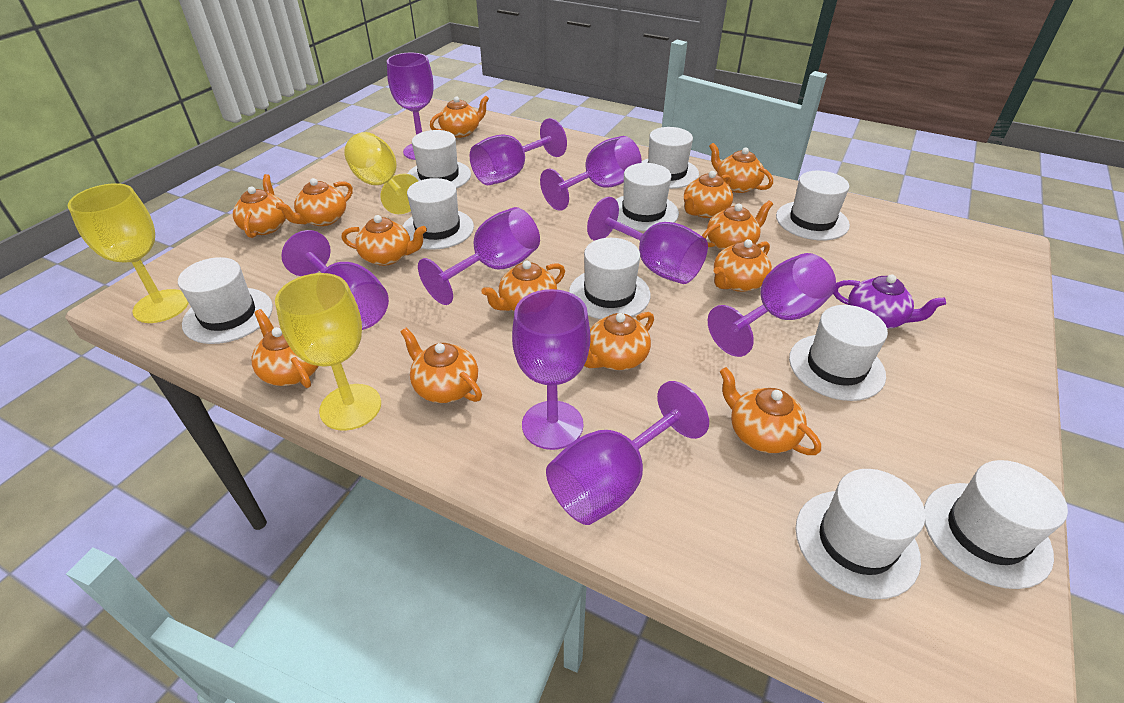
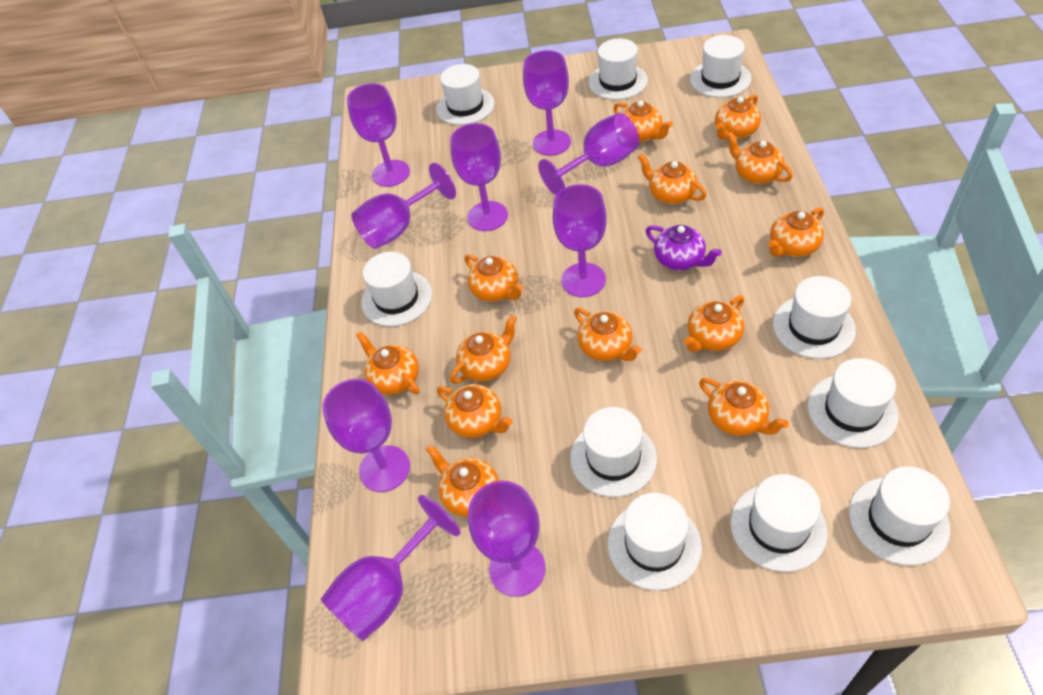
yellow goblet: [68,183,189,323] [275,273,381,431] [344,132,418,214] = 3 -> none = 0

